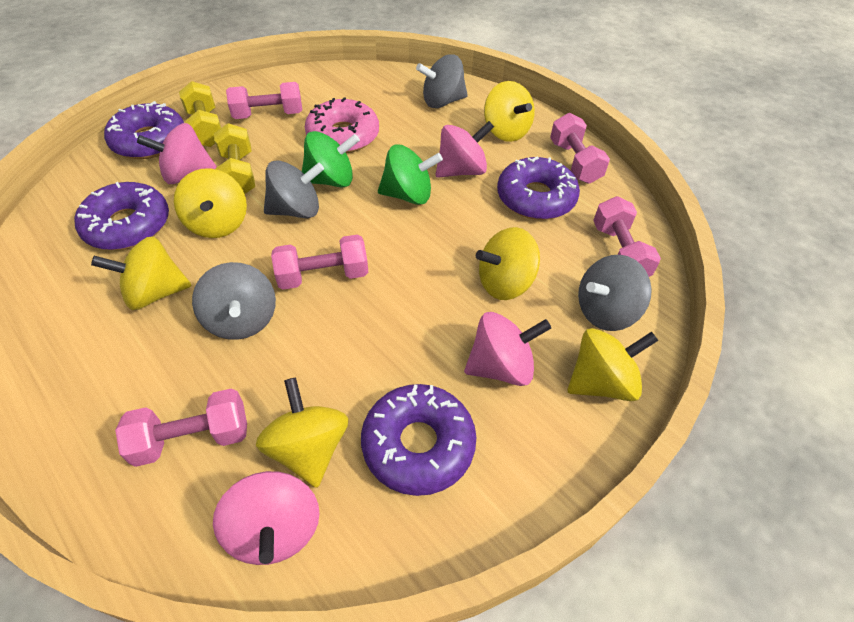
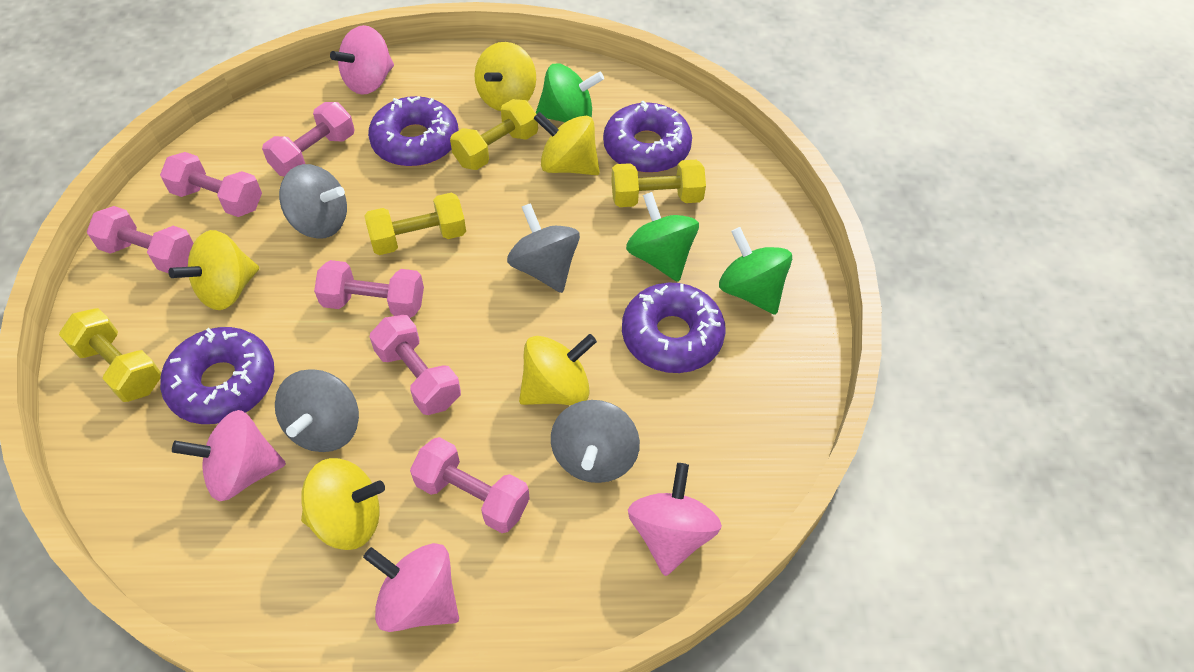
green spinning top: [302,131,360,187] [378,144,443,205] = 2 -> [536,64,604,122] [626,192,699,282] [719,227,792,315] = 3
pink donut: [305,97,379,153] = 1 -> none = 0
pink dumbbell: [115,388,247,467] [226,82,302,119] [271,235,369,290] [550,113,610,184] [593,196,661,277] = 5 -> [87,206,193,273] [160,152,262,217] [262,102,355,176] [314,260,424,318] [370,315,461,415] [410,437,530,533] = 6
yellow dumbbell: [179,81,221,147] [214,123,255,194] = 2 -> [59,308,161,402] [364,193,466,255] [450,99,538,170] [611,160,706,207] = 4
yellow spinning top: [91,237,192,310] [174,168,247,238] [256,377,349,488] [476,227,540,300] [484,81,535,142] [568,328,659,401] = 6 -> [168,230,259,310] [301,458,385,550] [475,42,536,111] [519,334,597,405] [534,112,600,175] = 5

